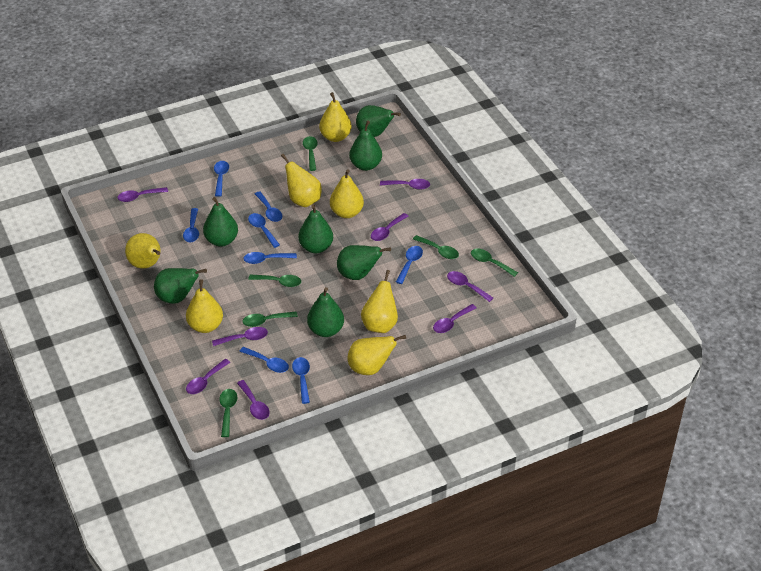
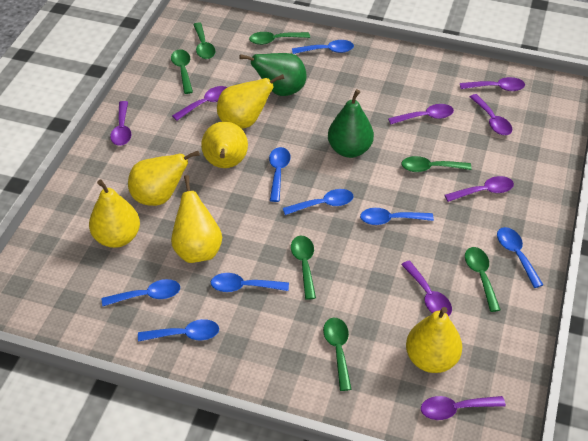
green pear: [154,268,207,304] [203,197,238,247] [298,205,333,253] [307,287,344,337] [337,245,391,280] [349,120,382,171] [356,105,401,137] = 7 -> [239,53,306,96] [328,89,374,158] = 2
green spoon: [219,389,237,437] [243,312,298,327] [248,275,301,287] [303,136,318,171] [413,235,459,259] [471,249,518,277] = 6 -> [171,49,193,94] [193,22,216,59] [249,32,310,45] [291,236,316,300] [323,318,352,391] [401,156,471,172] [465,247,501,312] = 7
yellow pear: [125,233,161,269] [186,279,223,333] [281,154,322,207] [319,92,352,142] [330,170,364,218] [348,335,406,375] [361,270,398,333] = 7 -> [89,180,140,248] [128,151,200,206] [171,175,222,263] [201,121,248,168] [217,74,284,129] [406,307,462,373] = 6

